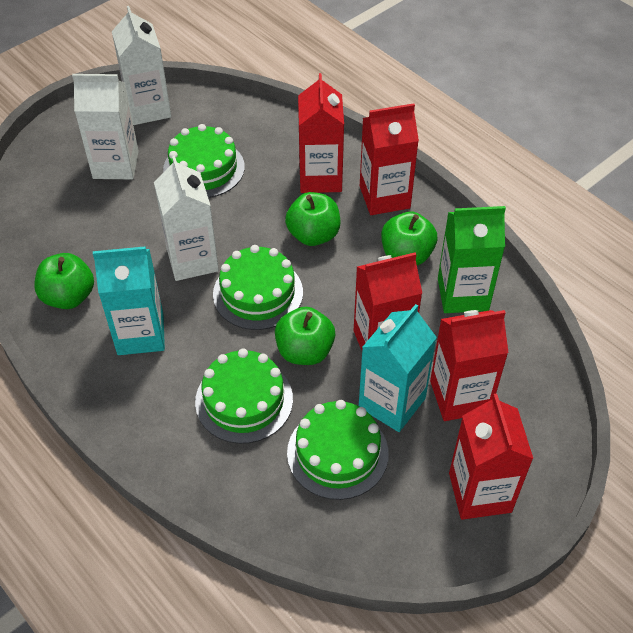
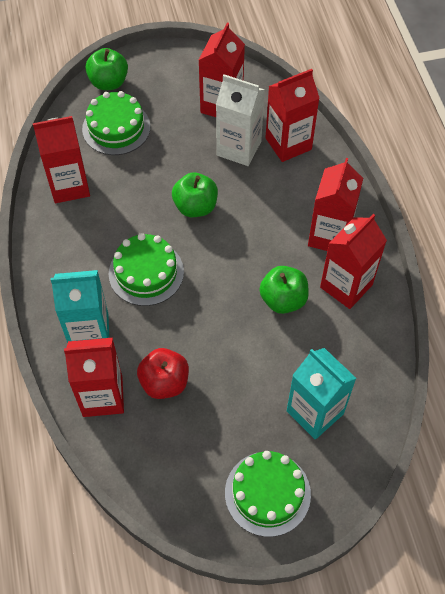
green apple: [34,253,94,309] [275,307,335,365] [285,192,341,246] [381,212,437,265] = 4 -> [85,48,128,90] [172,172,218,217] [260,266,309,314] = 3
green cake: [163,124,245,198] [195,348,293,444] [213,245,303,330] [287,400,389,500] = 4 -> [82,91,150,155] [109,233,184,306] [225,451,311,537] = 3
green carton: [438,206,506,313] = 1 -> none = 0
red apple: none = 0 -> [137,348,189,399] = 1
red carton: [298,73,344,193] [354,252,422,350] [360,103,419,215] [430,310,509,421] [449,393,533,520] = 5 -> [33,116,90,203] [64,338,124,417] [199,23,245,117] [265,69,320,162] [308,158,363,251] [320,214,387,309] = 6
white carton: [72,74,139,179] [112,6,171,125] [154,156,219,281] = 3 -> [216,74,265,166] = 1

